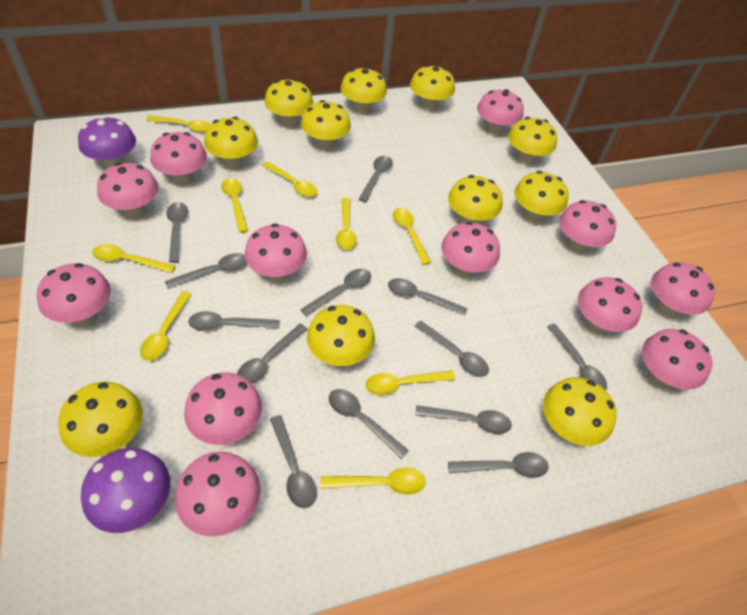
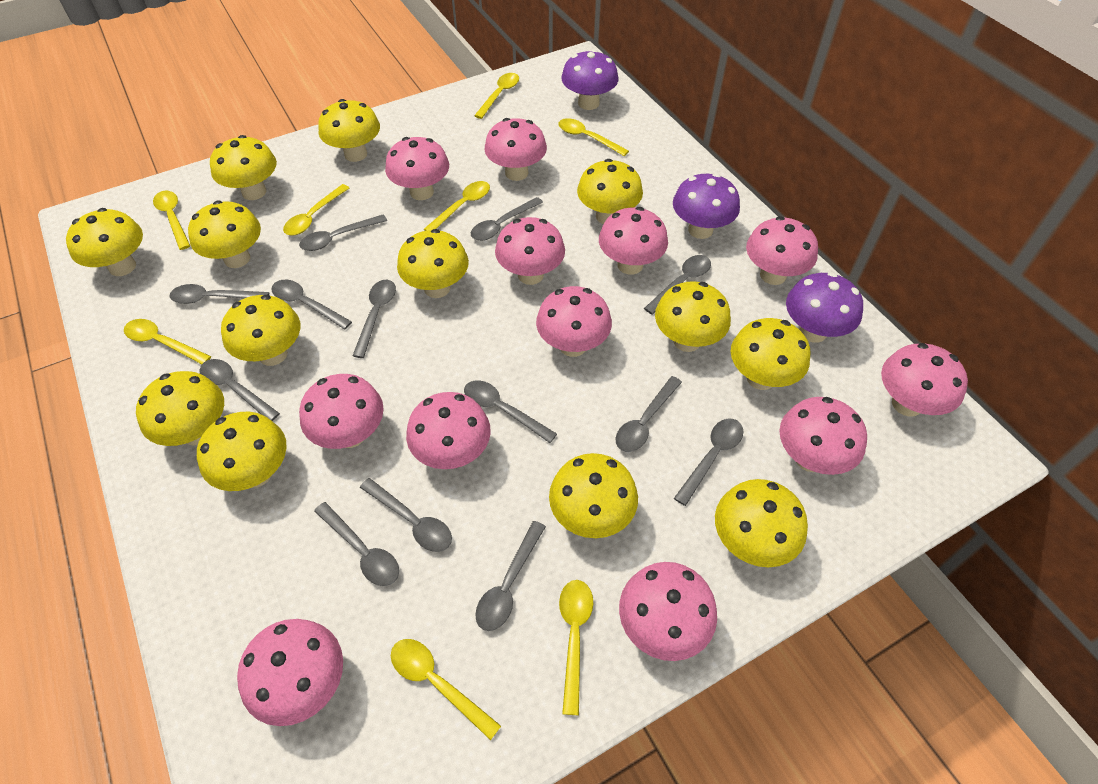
purple mushroom: [78,116,136,169] [81,448,170,533] = 2 -> [561,49,618,110] [673,173,740,239] [786,272,863,343] = 3
yellow mushroom: [58,382,143,457] [204,117,258,169] [264,79,313,128] [301,100,351,151] [307,305,375,367] [340,67,387,115] [410,65,455,112] [448,175,503,224] [508,117,557,166] [514,171,569,224] [543,377,617,446] = 11 -> [66,208,143,276] [136,371,224,446] [188,201,261,268] [197,412,287,491] [210,135,277,200] [221,295,300,366] [318,99,380,162] [397,229,469,298] [549,453,638,538] [577,159,643,224] [655,281,731,352] [715,479,808,567] [731,318,810,390] = 13
yellow spoon: [92,244,175,273] [140,291,191,361] [146,115,211,132] [221,178,248,233] [262,161,317,197] [321,467,426,495] [336,198,357,250] [365,371,456,395] [393,208,431,265] = 9 -> [124,319,211,364] [153,190,190,250] [283,184,349,236] [391,639,501,740] [423,181,490,231] [474,73,519,119] [558,118,629,156] [559,580,593,715] = 8

